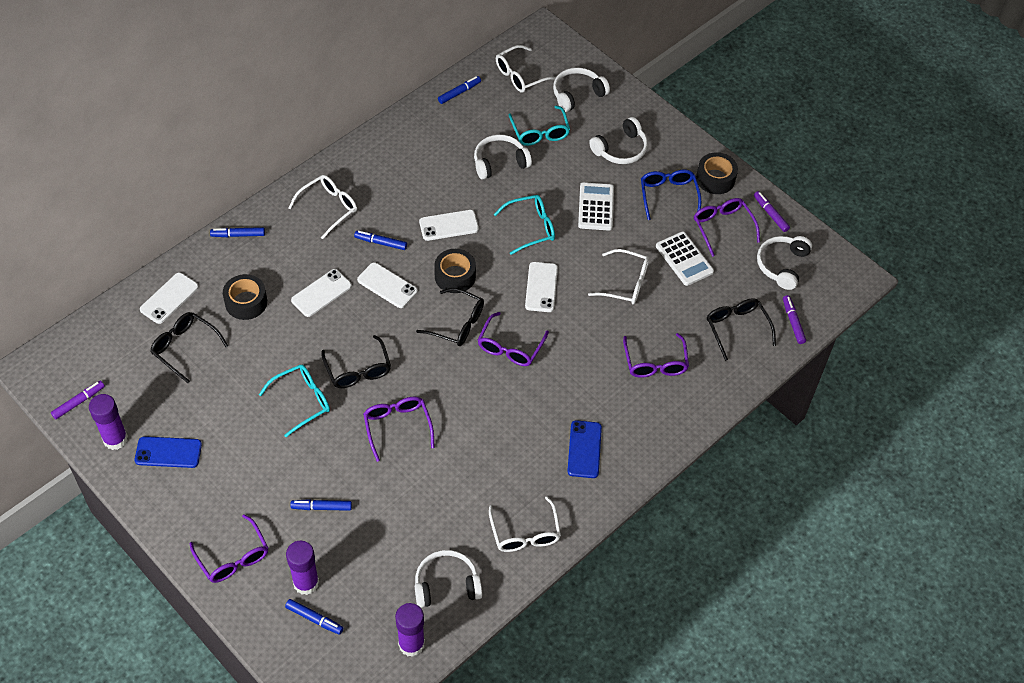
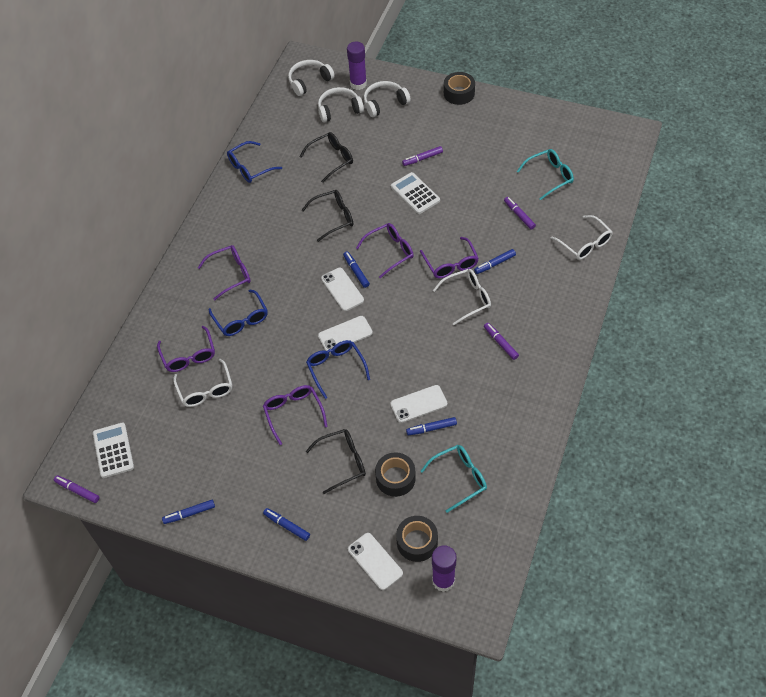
black glasses: [150,312,228,383] [321,335,391,388] [416,288,484,346] [707,298,776,361] = 4 -> [299,132,353,183] [302,190,353,242] [306,429,366,494] = 3
blue glasses: [641,170,701,220] = 1 -> [209,290,268,336] [227,141,282,183] [306,340,370,399] = 3
blue phone: [135,436,202,468] [567,420,602,478] = 2 -> none = 0
purple glue stick: [89,394,128,450] [286,541,319,595] [395,603,425,657] = 3 -> [347,42,367,90] [432,545,457,592] = 2
purple marker: [51,381,105,419] [754,191,790,232] [783,295,806,344] = 3 -> [54,475,100,503] [402,146,443,166] [484,323,519,360] [504,197,536,230] = 4
turquoise glasses: [259,365,330,437] [494,195,555,255] [509,106,570,146] = 3 -> [420,445,487,513] [517,149,574,200] = 2
white glasses: [288,175,357,239] [489,496,561,552] [496,45,556,93] [588,249,649,305] = 4 -> [173,359,232,407] [433,269,491,325] [550,215,613,260] = 3
white headphones: [415,550,482,608] [474,135,532,180] [553,67,610,112] [589,117,648,164] [757,236,812,290] = 5 -> [288,60,335,96] [318,87,364,122] [364,81,411,117] = 3
white phone: [140,272,199,324] [291,269,352,317] [357,262,417,308] [419,210,479,241] [525,262,558,312] = 5 -> [318,316,373,353] [321,268,364,311] [348,533,403,590] [390,385,447,423] = 4

